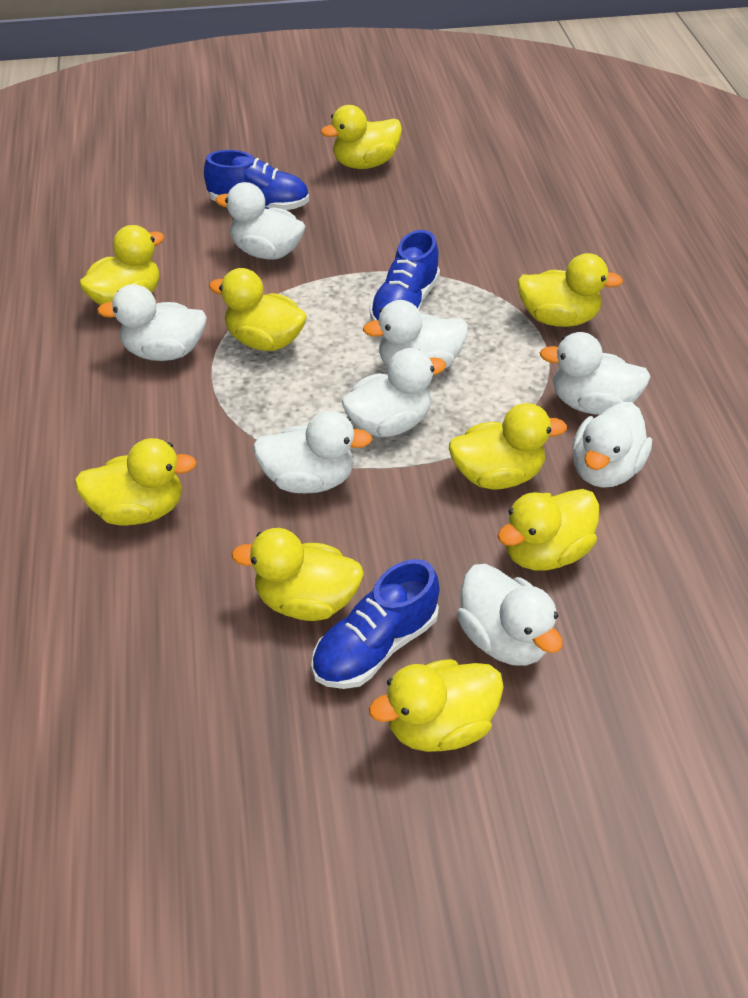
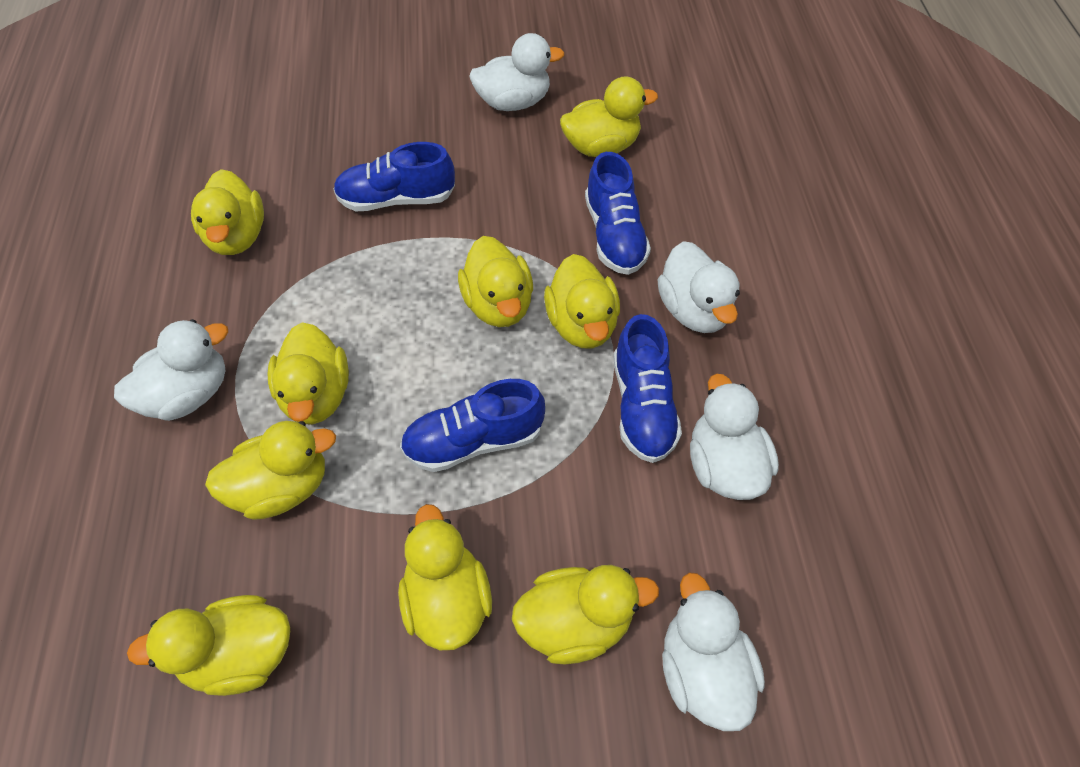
blue shoe: [204,150,309,210] [311,559,439,689] [370,230,440,321] = 3 -> [333,142,455,211] [400,379,545,472] [585,152,651,275] [613,314,682,463] = 4
white duck: [97,284,207,361] [215,182,305,260] [253,411,372,493] [341,348,446,437] [363,300,468,368] [457,564,563,666] [540,332,650,415] [572,402,652,488] = 8 -> [114,319,228,421] [469,33,565,111] [657,241,740,333] [662,572,765,731] [690,374,779,500] = 5

